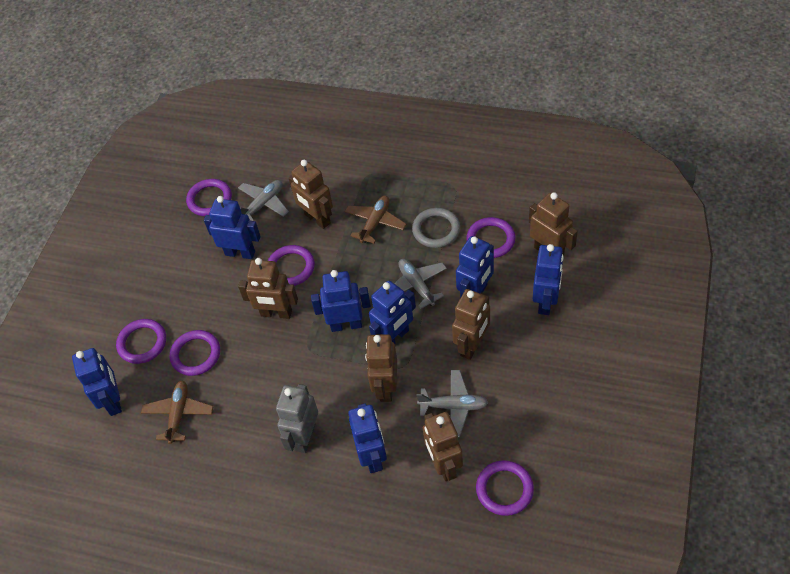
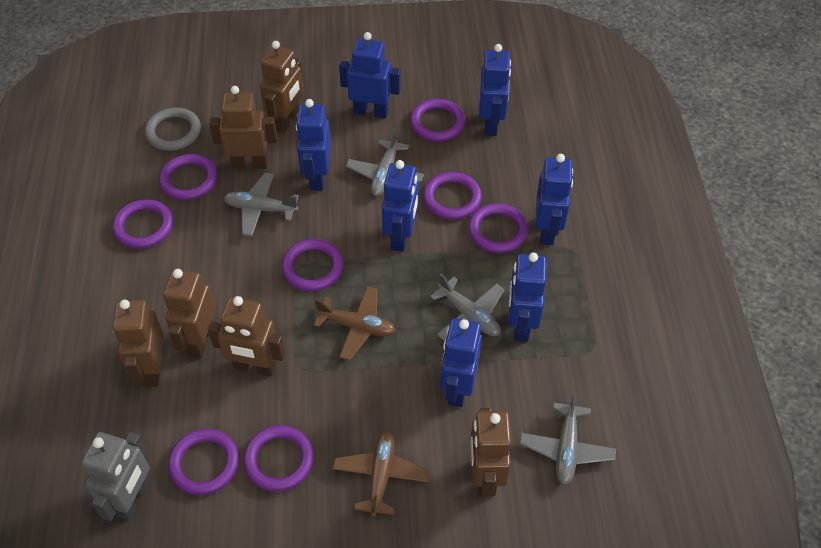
grey plane: [238,180,289,221] [394,259,447,309] [416,370,488,437] = 3 -> [224,173,299,236] [346,129,424,196] [430,274,505,342] [520,393,616,485] = 4
purple ring: [116,319,166,364] [170,330,220,376] [186,179,232,216] [268,245,315,286] [467,217,516,258] [476,460,534,516] = 6 -> [113,199,173,249] [159,154,217,200] [168,429,239,495] [243,425,314,492] [282,239,344,291] [410,99,465,142] [423,172,482,219] [468,203,528,253] = 8

